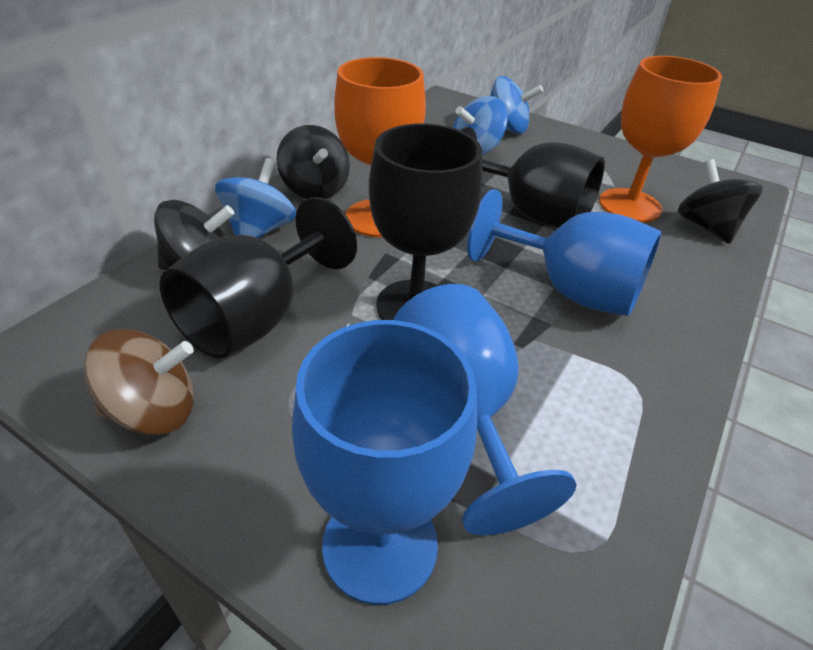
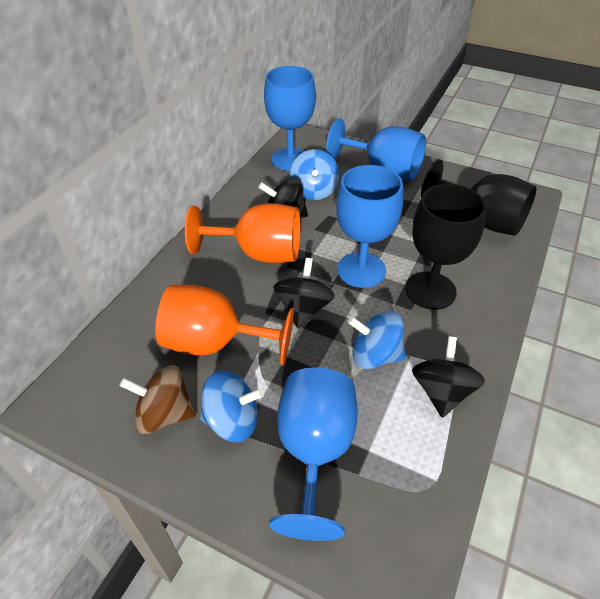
black goblet: [160,197,357,358] [369,123,482,320] [461,127,605,228] = 3 -> [405,184,487,310] [421,159,537,236] = 2
blue goblet: [292,320,477,605] [393,284,577,535] [467,189,662,316] = 3 -> [264,66,316,171] [269,367,358,541] [326,119,426,181] [336,165,403,288] = 4

